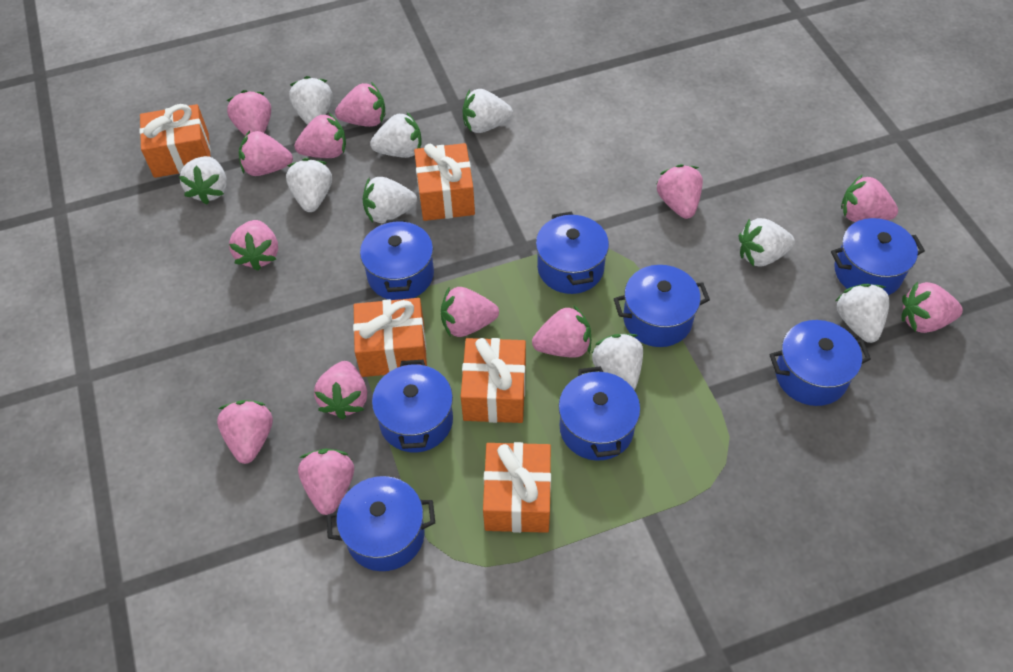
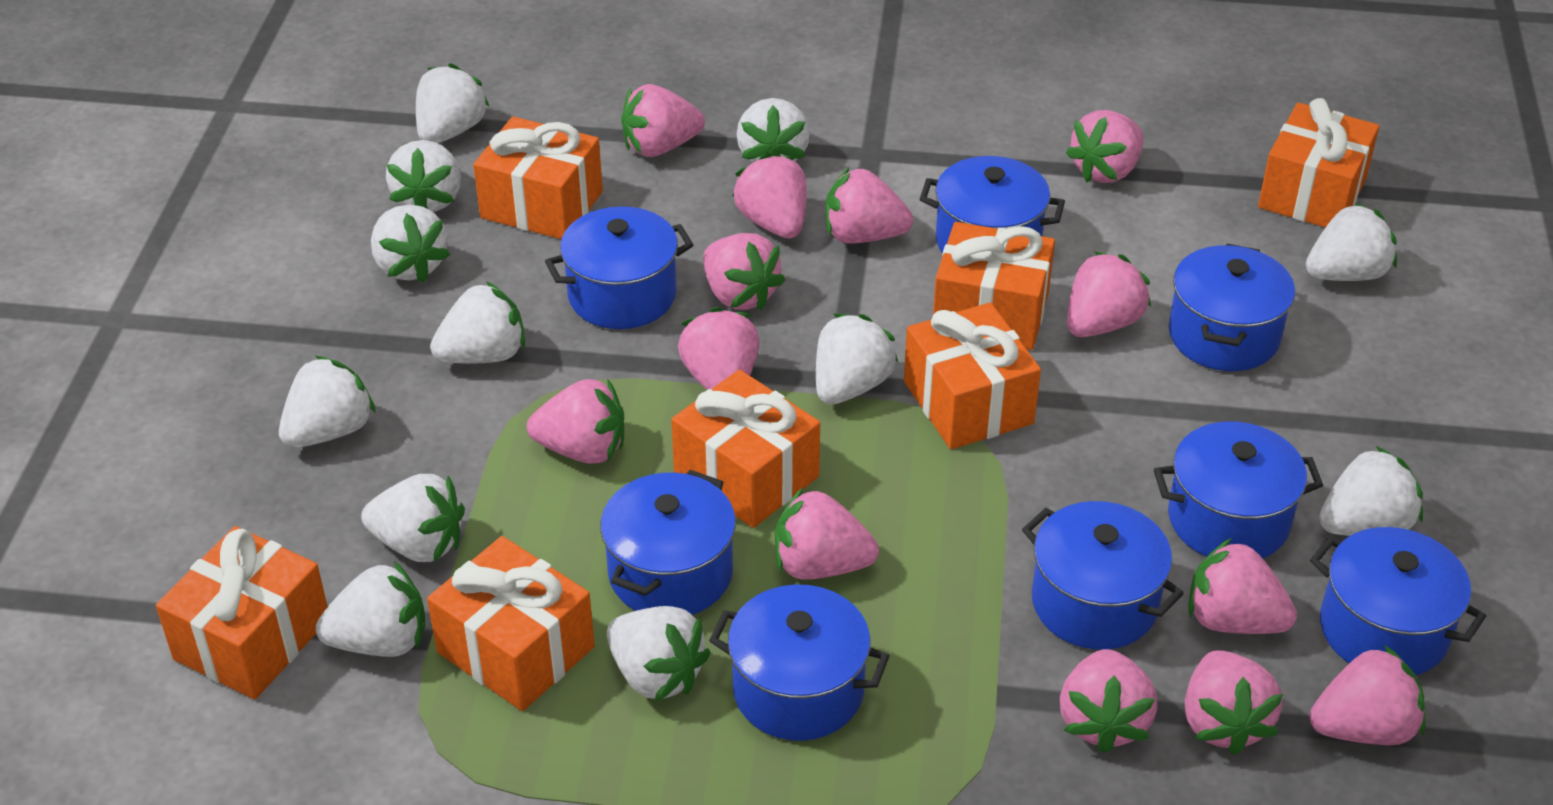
orange gift: [139,104,211,178] [353,298,427,377] [414,143,475,221] [461,338,526,423] [483,442,551,533] = 5 -> [156,526,328,699] [427,536,595,711] [473,116,603,239] [671,370,820,528] [904,303,1041,449] [933,222,1055,350] [1258,98,1379,228] = 7
white strawberry: [179,156,227,204] [286,158,332,212] [289,76,332,125] [363,177,417,223] [370,112,421,158] [463,89,513,133] [592,334,643,390] [739,218,795,267] [835,284,890,343] = 9 -> [279,356,376,448] [316,561,425,657] [361,474,465,562] [371,205,451,283] [386,140,461,212] [416,63,489,143] [430,281,525,364] [607,606,711,702] [737,98,810,163] [816,314,898,405] [1306,203,1397,281] [1319,446,1423,536] = 12

